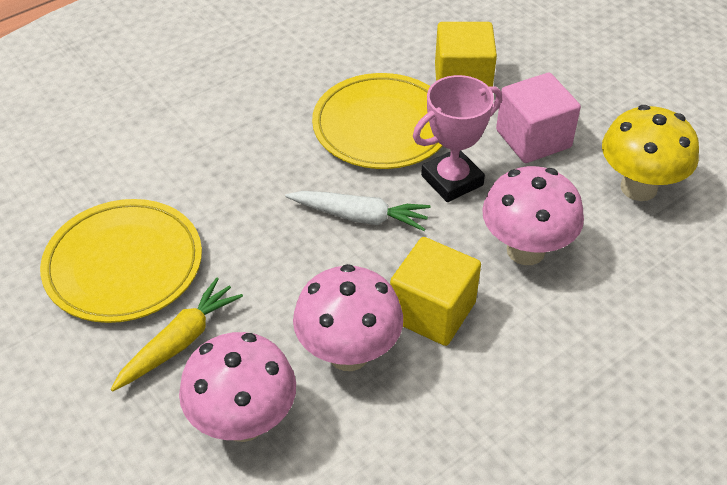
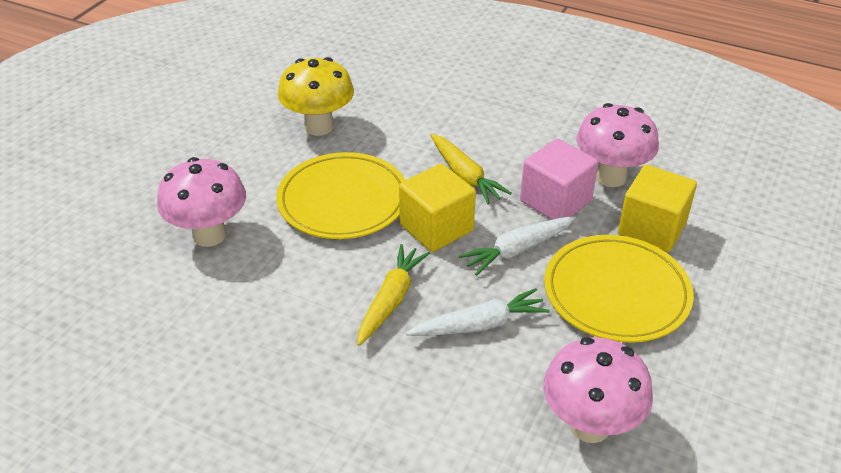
pink trophy: [413,75,502,202] = 1 -> none = 0
white carrot: [285,191,430,231] = 1 -> [406,288,550,336] [459,216,576,276] = 2
yellow carrot: [111,277,243,392] = 1 -> [357,244,430,346] [430,134,512,204] = 2

